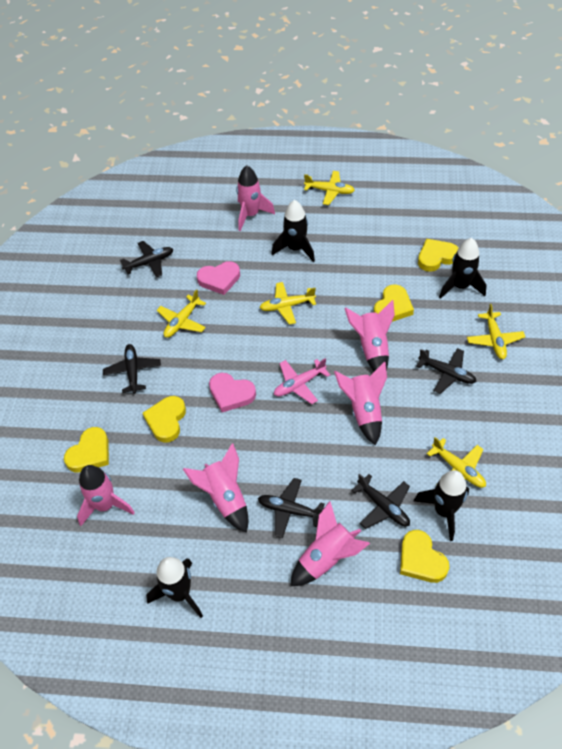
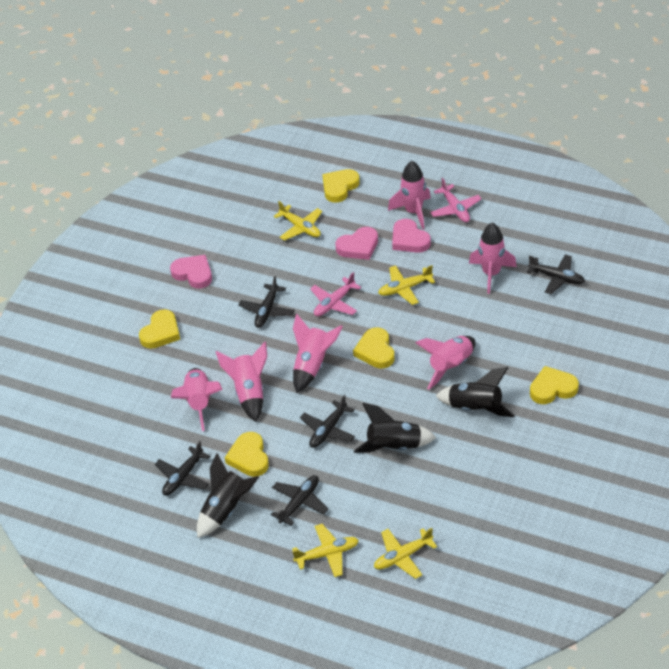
black rocket: [146,557,203,618] [272,200,315,262] [414,470,469,541] [439,238,487,299] = 4 -> [197,453,259,538] [354,403,436,453] [436,367,515,417] = 3
pink heart: [197,261,240,295] [209,373,256,412] = 2 -> [170,255,212,289] [335,227,378,260] [392,219,431,253] = 3
pink plane: [274,358,330,404] = 1 -> [310,272,361,316] [430,178,481,222] = 2
yellow plane: [157,289,206,338] [260,282,316,325] [304,171,355,205] [427,437,486,488] [467,304,525,359] = 5 -> [274,201,322,241] [292,524,359,577] [374,528,437,579] [378,265,435,305] = 4

